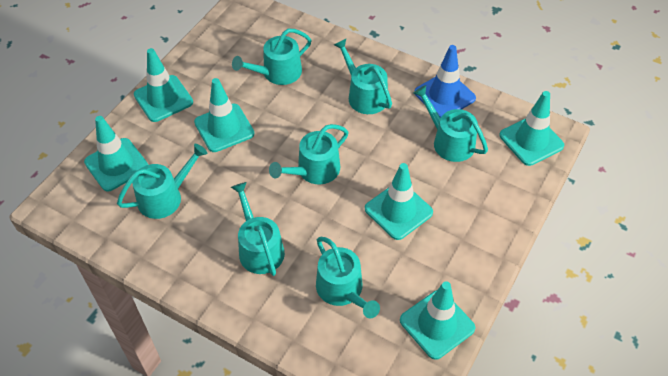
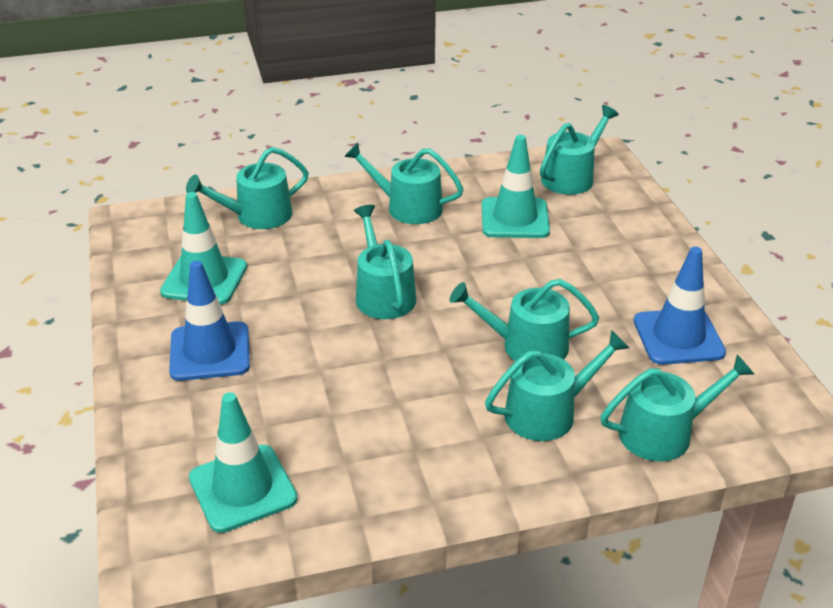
blue traffic cone: [414,45,476,118] = 1 -> [169,261,250,381] [634,247,726,365] = 2
turquoise traffic cone: [84,116,148,191] [134,48,193,122] [194,78,254,152] [365,163,433,240] [400,281,475,360] [499,91,564,166] = 6 -> [160,192,247,305] [189,392,298,533] [482,135,550,238] = 3

